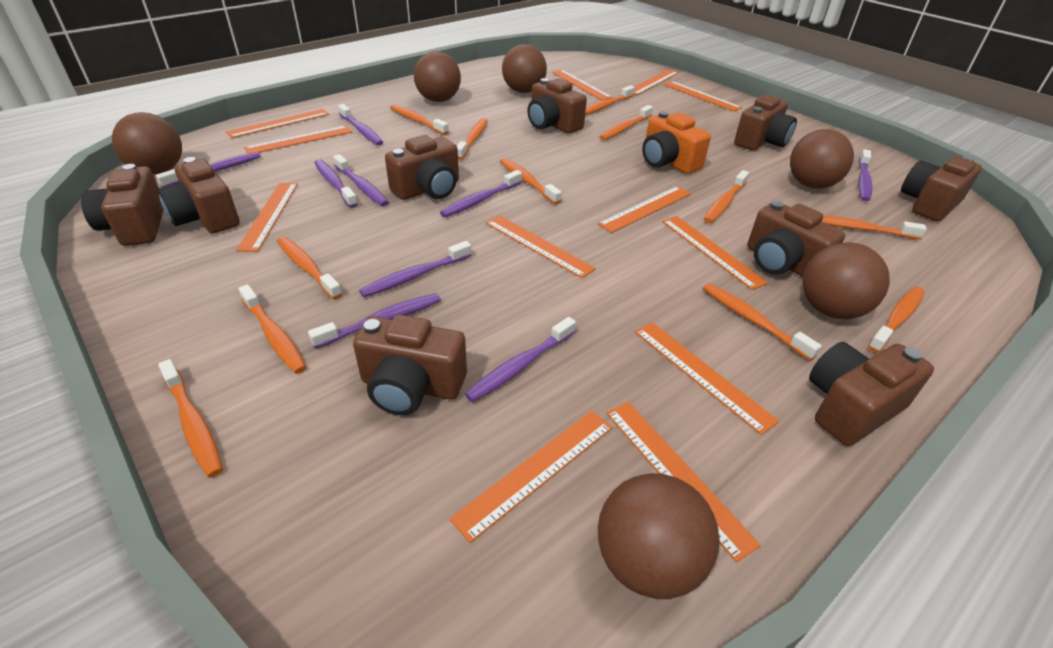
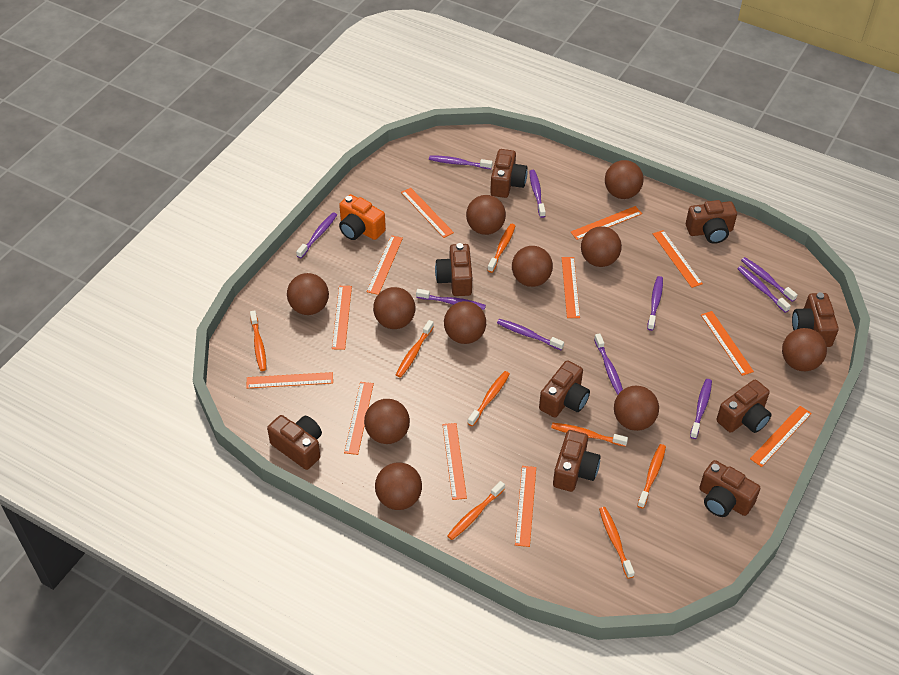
brown ball: [112,112,182,174] [414,51,461,102] [502,44,547,93] [598,473,719,599] [790,129,854,189] [802,242,890,319] = 6 -> [287,273,329,315] [364,399,410,444] [373,287,415,329] [375,462,422,510] [444,301,486,344] [466,195,506,235] [512,246,553,287] [581,226,622,267] [605,160,644,199] [614,386,659,431] [782,328,827,371] = 11
orange toothbrush: [158,359,223,478] [238,284,307,374] [277,236,342,300] [390,105,449,135] [457,118,488,160] [500,158,562,205] [585,85,635,115] [600,105,653,140] [703,283,822,361] [704,170,749,223] [822,215,927,239] [868,287,925,353] = 12 -> [250,310,266,371] [396,320,434,378] [447,481,505,540] [468,371,510,426] [487,224,515,273] [551,423,628,447] [599,507,635,579] [637,444,666,509] = 8
purple toothbrush: [156,152,261,187] [308,293,441,349] [315,159,358,208] [333,154,389,206] [338,104,383,145] [359,241,471,297] [440,170,522,217] [465,317,576,402] [858,149,872,202] = 9 -> [296,212,337,258] [416,289,486,310] [429,155,493,169] [497,319,564,350] [529,170,546,218] [594,333,623,395] [647,276,663,331] [690,379,712,439] [737,266,791,313] [741,257,798,302] = 10

